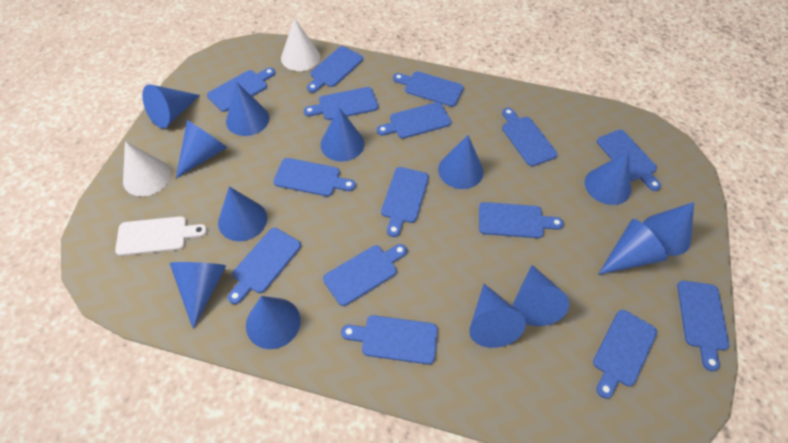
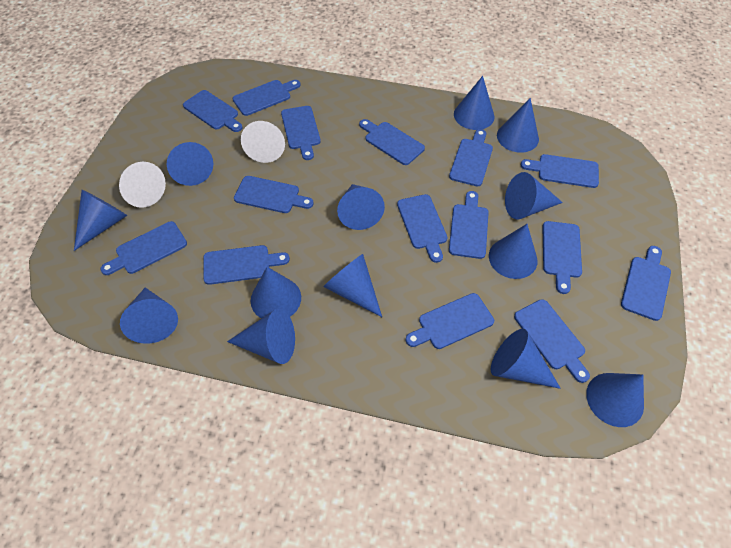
white cutting board: [115,216,207,256] = 1 -> none = 0

